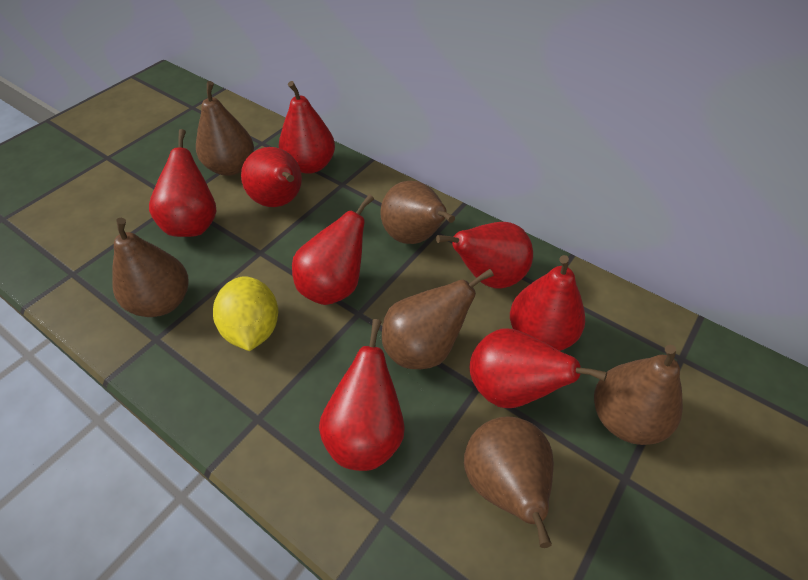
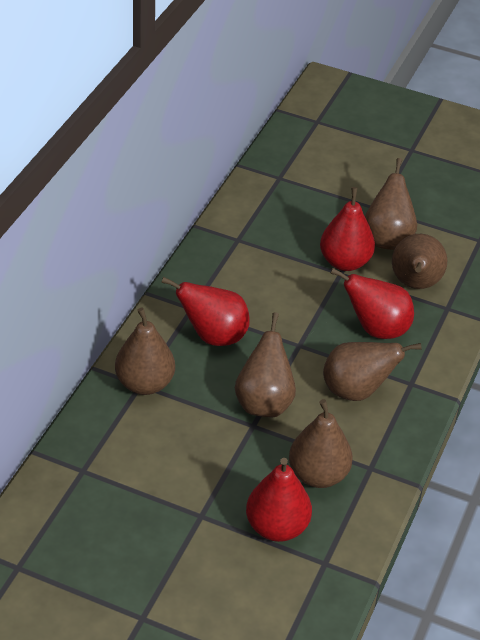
red pear: [149,129,216,237] [241,147,302,207] [279,81,335,174] [292,194,374,305] [319,319,404,471] [436,222,533,289] [470,329,607,408] [510,255,585,351] = 8 -> [161,277,250,346] [246,458,312,542] [320,187,375,271] [330,268,414,339] = 4
yellow lemon: [213,276,278,351] = 1 -> none = 0

